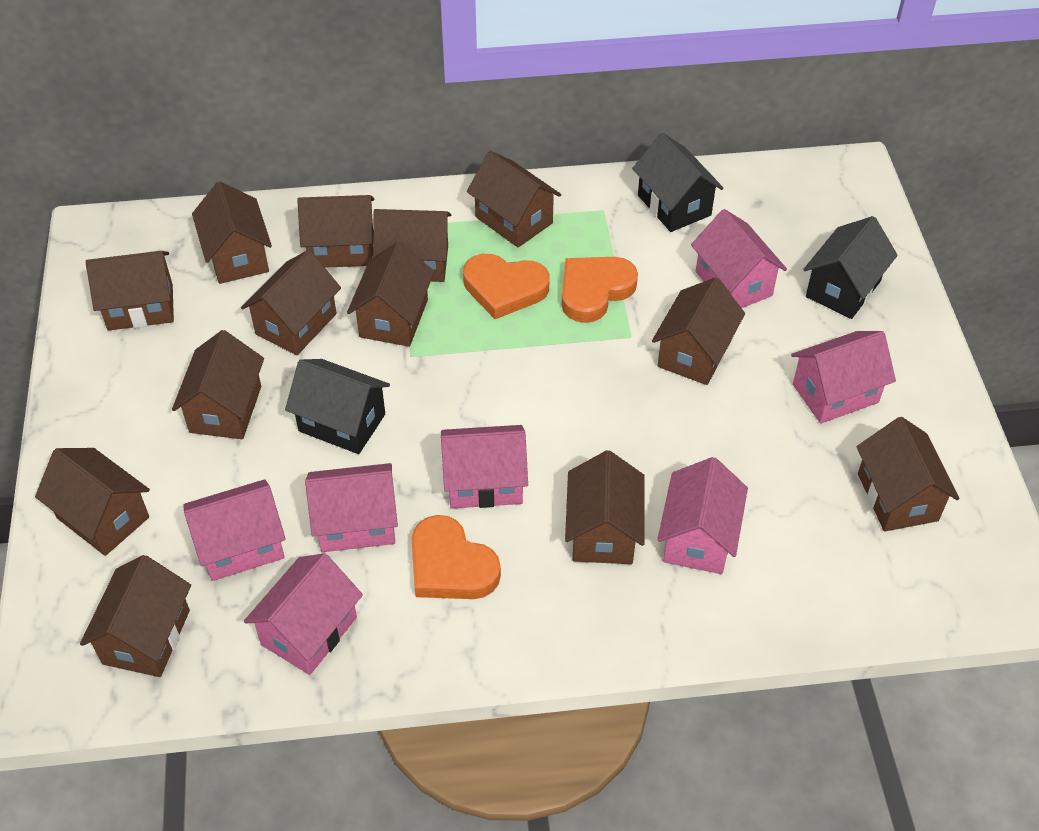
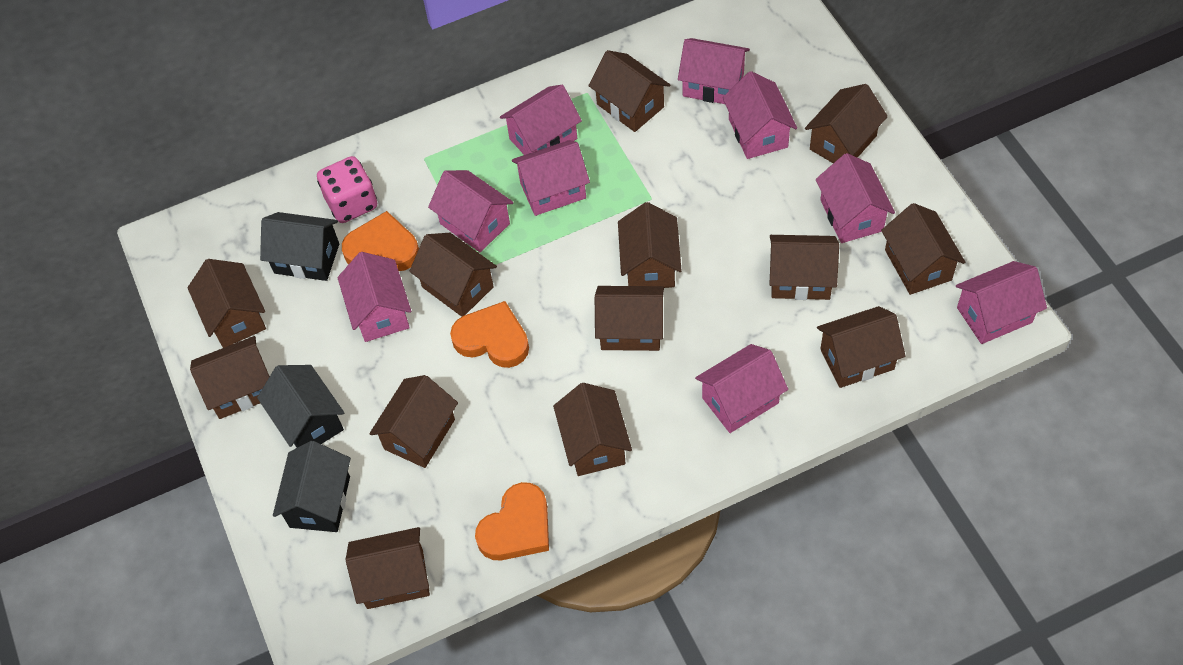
pink dice: none = 0 -> [317,156,377,223] = 1
pink house: [183,479,286,581] [244,553,363,675] [305,463,398,552] [441,425,528,509] [657,457,748,574] [691,209,787,308] [791,331,896,424] = 7 -> [337,252,411,342] [428,170,514,252] [500,85,582,155] [512,140,590,216] [678,38,750,104] [695,344,788,433] [722,71,797,159] [816,153,895,243] [956,261,1047,344] = 9

